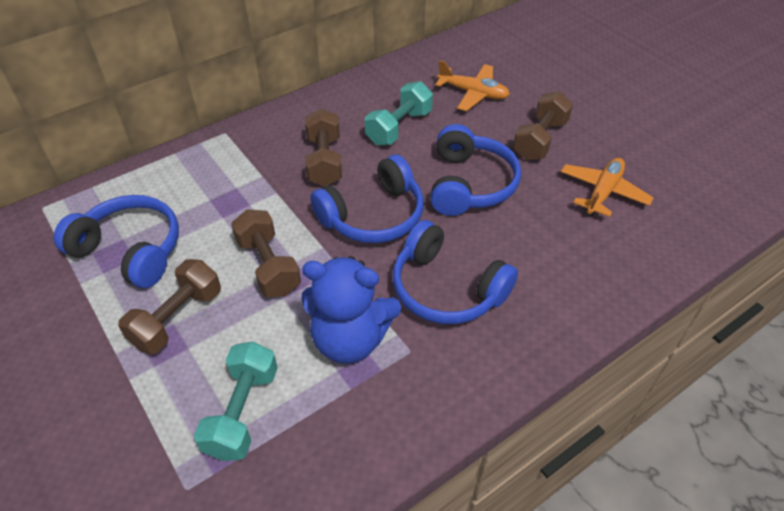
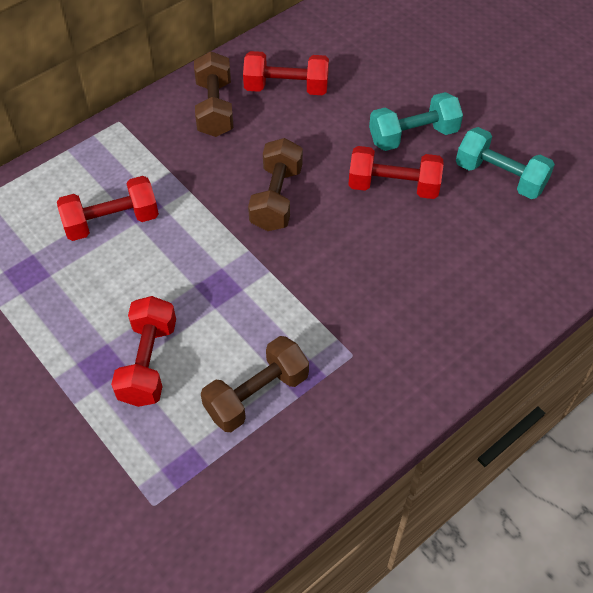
blue headphones: [54,195,179,288] [310,155,424,243] [393,220,518,324] [431,124,521,216] = 4 -> none = 0
blue teddy bear: [302,256,401,364] = 1 -> none = 0
brown dumbbell: [118,259,221,354] [231,209,301,297] [305,109,342,186] [513,91,573,160] = 4 -> [194,51,233,137] [201,336,309,432] [248,138,303,231] = 3
orange plane: [435,60,510,111] [561,158,654,217] = 2 -> none = 0
red dumbbell: none = 0 -> [57,176,159,241] [111,296,176,407] [243,51,329,95] [348,146,443,199] = 4

